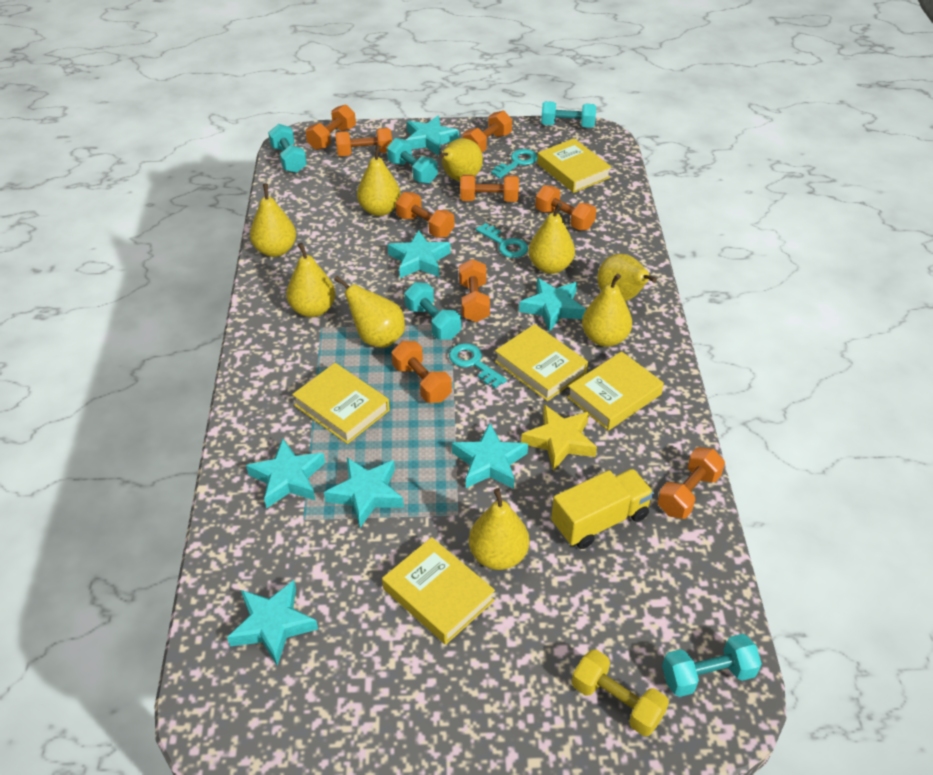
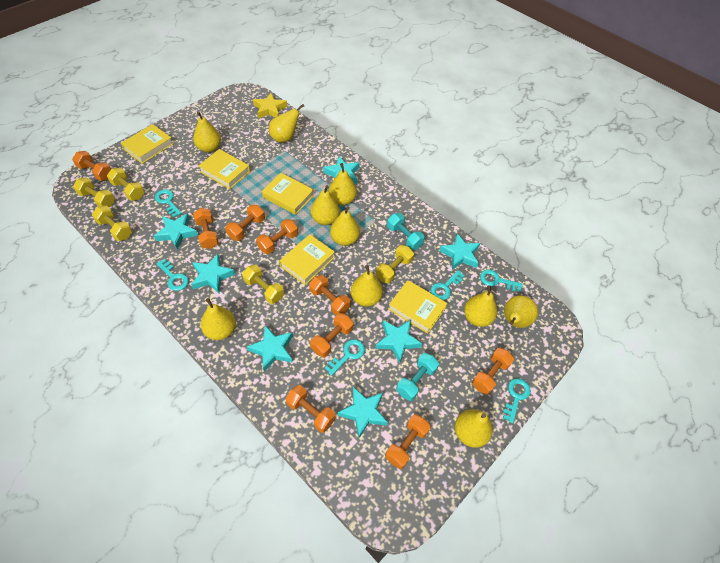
turquoise dumbbell: [268,124,307,173] [387,138,438,184] [404,282,461,340] [541,101,596,128] [662,634,762,697] = 5 -> [387,213,425,250] [396,353,439,401] = 2
turquoise key: [449,343,507,388] [476,223,528,258] [491,149,537,178] = 3 -> [155,189,182,217] [156,259,189,291] [325,339,365,376] [431,270,465,300] [480,269,523,292] [503,378,531,423] = 6
yellow dumbbell: [572,649,669,736] = 1 -> [73,177,115,207] [92,206,132,241] [107,168,144,201] [242,265,284,304] [376,245,414,283] = 5
yellow pear: [250,184,296,257] [286,243,336,317] [334,276,405,348] [357,145,401,216] [439,138,483,181] [469,488,529,570] [528,202,575,274] [582,274,632,347] [597,254,657,301] = 9 -> [193,112,221,153] [201,298,236,340] [269,104,304,143] [311,185,340,225] [329,163,357,205] [330,206,360,246] [351,265,383,307] [455,409,493,448] [464,286,497,327] [504,295,538,328] = 10
yellow truck: [551,469,654,549] = 1 -> none = 0

